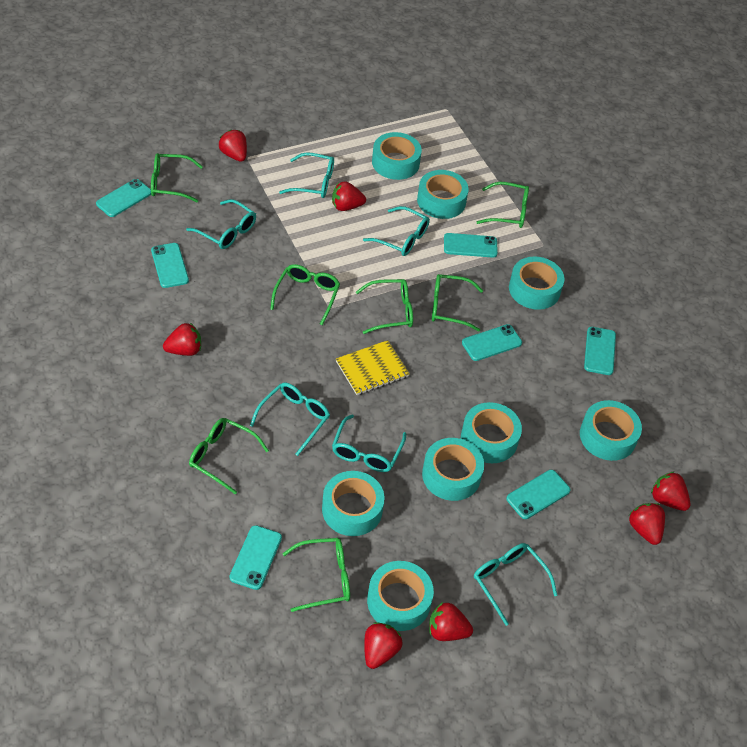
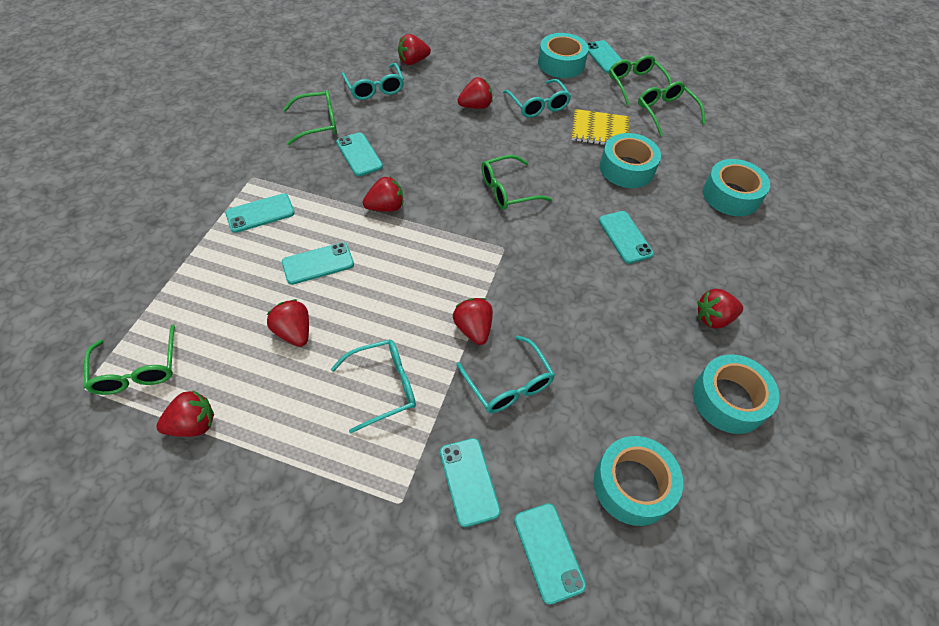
green glasses: [151,153,203,202] [189,418,269,494] [270,264,340,325] [282,538,350,612] [356,279,413,334] [432,274,483,332] [477,182,529,228] = 7 -> [84,324,175,395] [283,90,337,145] [481,155,552,210] [609,55,672,106] [638,81,705,136] = 5
turquoise glasses: [186,199,256,249] [250,383,330,456] [279,152,334,198] [332,415,406,472] [363,206,430,256] [474,543,558,626] = 6 -> [331,339,416,433] [342,63,404,100] [456,335,555,413] [503,79,571,118] = 4
turquoise tape: [322,471,385,536] [367,561,434,631] [372,132,422,180] [417,170,469,219] [422,438,484,501] [461,402,522,463] [509,256,565,310] [580,400,642,461] = 8 -> [538,33,589,78] [594,436,683,526] [600,133,661,188] [693,354,780,434] [703,159,770,216] = 5

